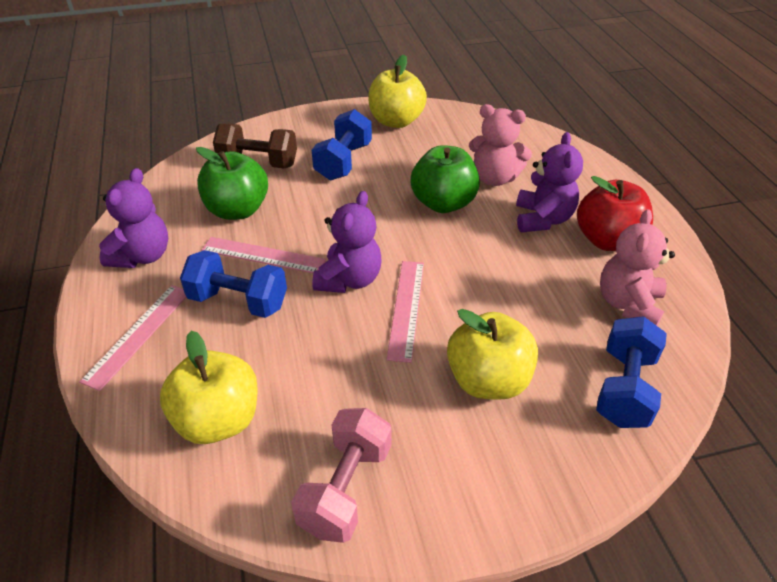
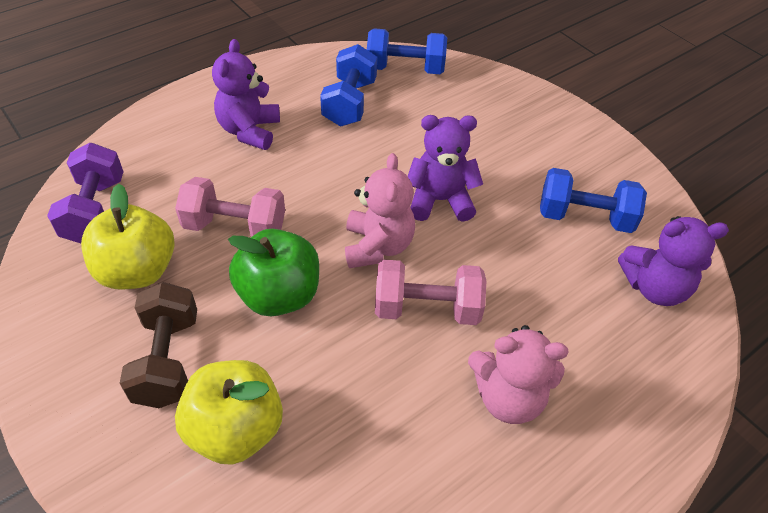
green apple: [196,147,268,220] [411,145,480,213] = 2 -> [228,229,319,316] = 1
pink dumbbell: [291,408,392,543] = 1 -> [175,177,285,237] [375,259,486,325] = 2
pink ruler: [79,285,186,391] [201,237,326,273] [387,261,424,363] = 3 -> none = 0
purple dumbbell: none = 0 -> [47,143,124,243] = 1
red apple: [577,176,653,251] = 1 -> none = 0
yellow apple: [160,331,258,444] [368,55,427,128] [447,309,538,400] = 3 -> [81,184,175,290] [175,360,283,465] = 2

